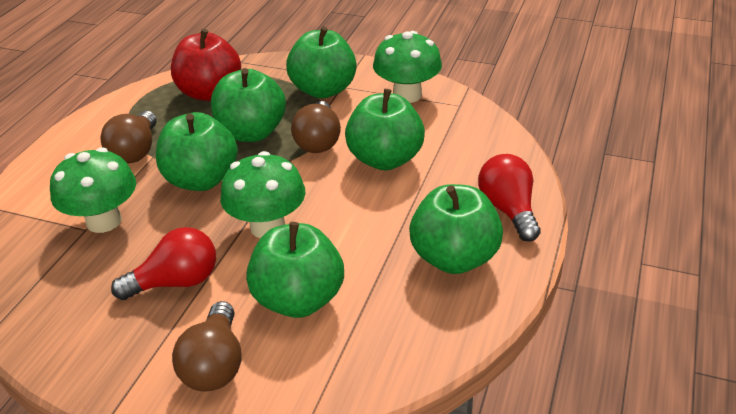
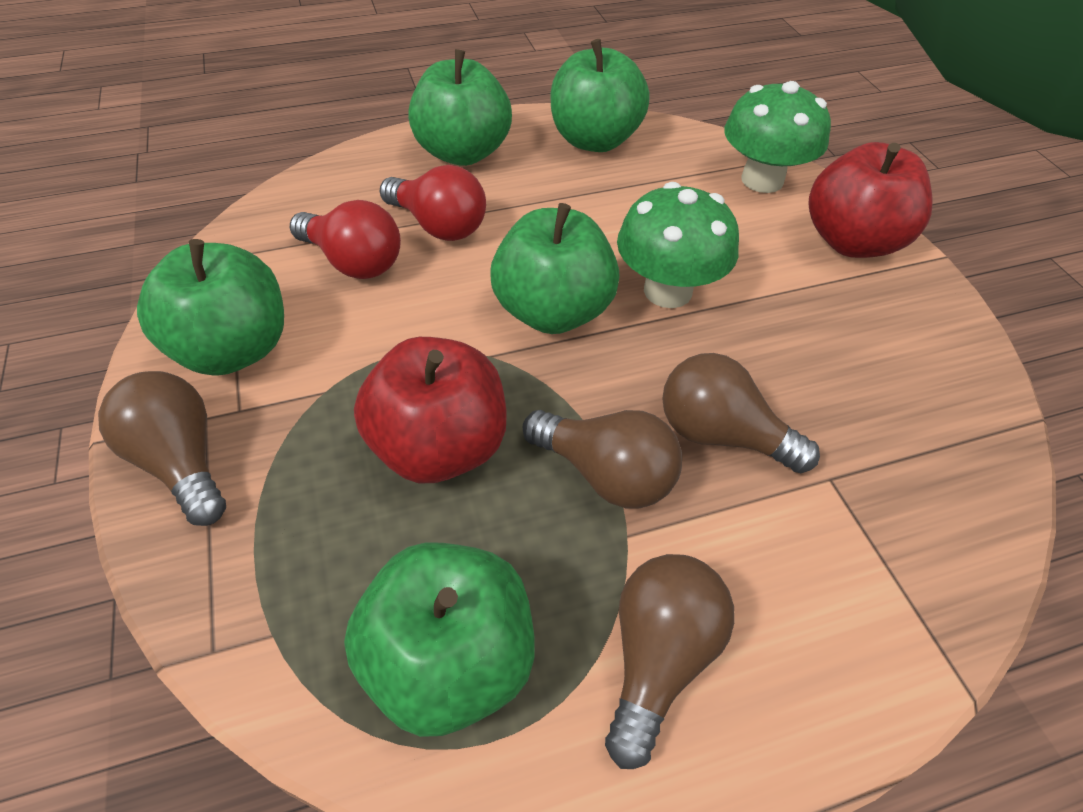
brown light bulb: [101,111,157,163] [172,301,242,392] [291,101,341,153] = 3 -> [98,371,226,526] [522,410,682,509] [605,554,735,769] [662,353,820,473] = 4
green apple: [156,112,238,191] [211,68,286,142] [246,222,344,318] [286,26,357,98] [345,89,425,170] [409,184,503,274] = 6 -> [137,239,284,376] [344,542,535,737] [408,49,512,166] [490,203,620,334] [550,39,650,152] = 5
green mushroom: [50,147,136,233] [220,151,305,238] [373,31,442,103] = 3 -> [617,182,739,308] [724,81,831,193] = 2
red apple: [171,29,241,101] = 1 -> [354,337,507,483] [808,142,933,258] = 2

